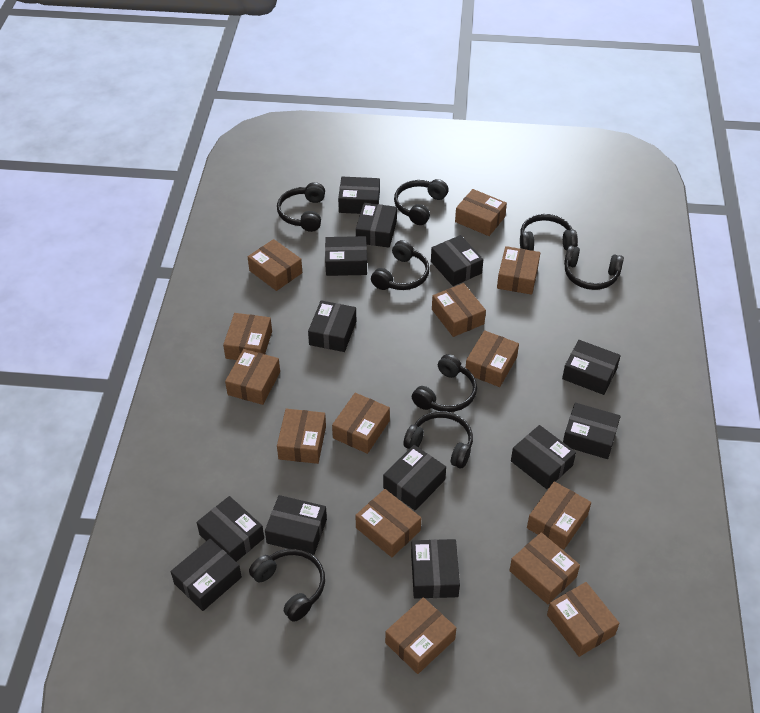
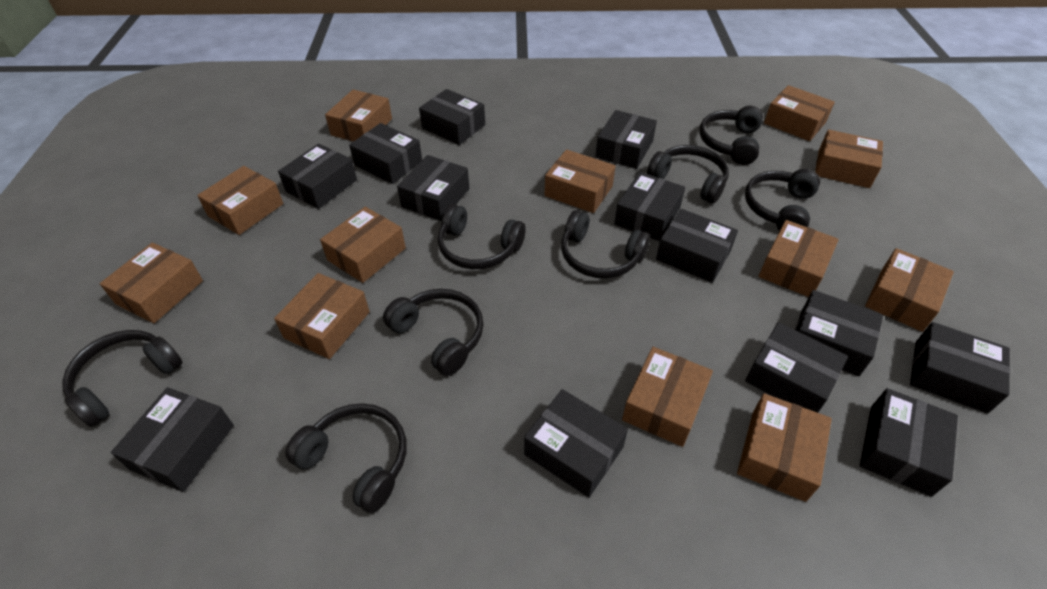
brown box: [223,313,272,360] [225,349,280,405] [248,239,302,291] [277,409,326,464] [332,393,390,454] [355,489,421,557] [385,597,456,674] [432,283,486,337] [455,189,507,236] [466,330,519,387] [497,246,540,295] [509,532,580,604] [527,481,591,550] [547,582,619,657] = 14 -> [100,243,203,323] [197,166,283,235] [274,273,370,359] [320,207,406,283] [325,90,392,142] [545,150,615,213] [622,347,713,447] [737,393,832,502] [759,220,839,297] [764,85,835,141] [815,129,883,188] [865,248,954,332] = 12

